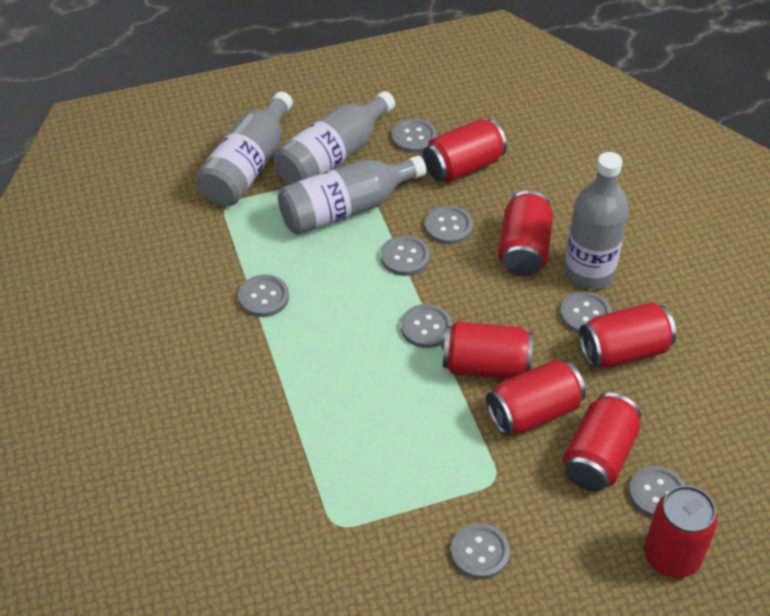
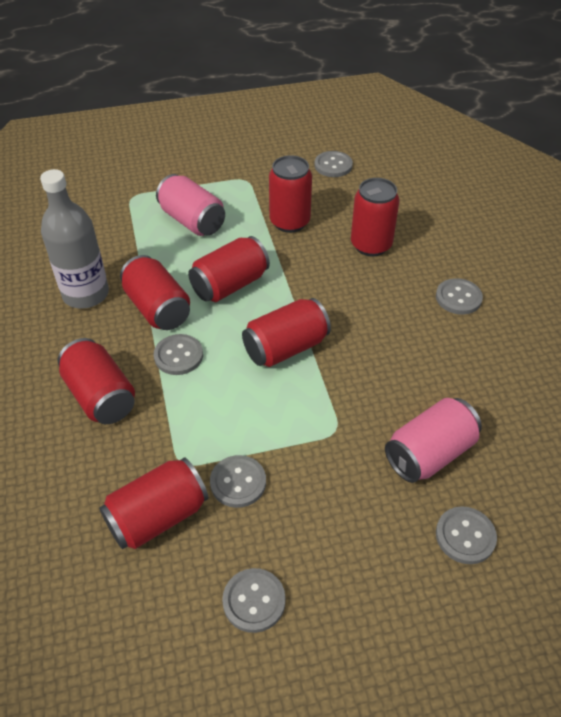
grey bottle: [196,91,293,206] [274,91,395,185] [278,156,426,235] [564,152,629,289] = 4 -> [40,169,109,309] = 1
grey button: [238,275,289,317] [381,235,430,276] [392,118,437,153] [401,304,452,348] [425,205,473,245] [451,523,510,579] [560,291,612,333] [629,466,686,517] = 8 -> [154,334,203,375] [210,455,266,508] [222,568,286,633] [314,151,353,177] [436,278,483,315] [436,506,497,564] = 6
pink can: none = 0 -> [156,174,225,236] [385,398,482,483] = 2

